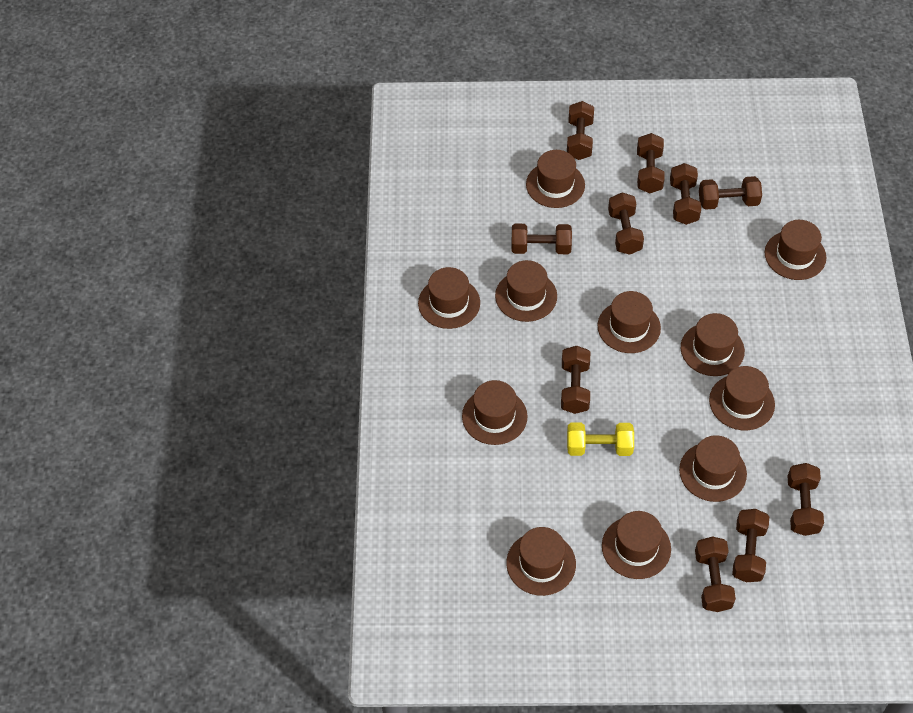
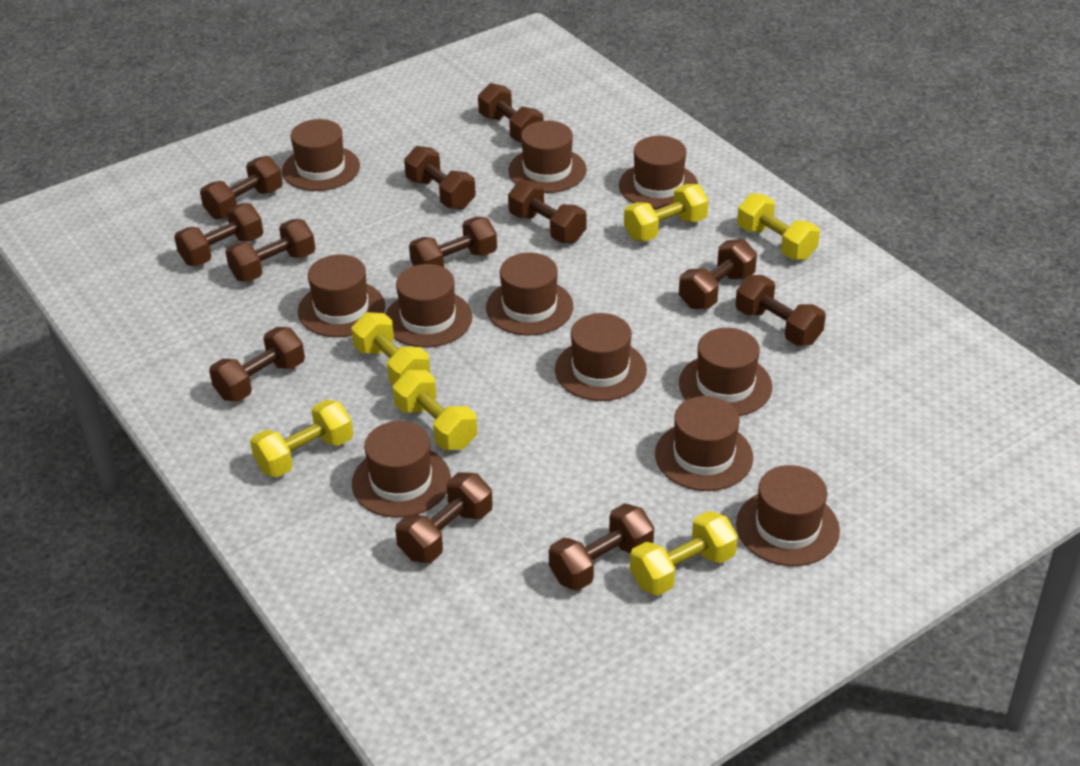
brown dumbbell: [511,224,572,254] [561,346,590,414] [567,101,594,160] [608,193,644,255] [637,133,665,193] [670,163,701,225] [695,536,736,612] [699,176,762,210] [732,509,769,582] [787,463,824,536] = 10 -> [174,203,263,266] [200,156,283,219] [209,327,305,402] [225,219,315,282] [395,472,493,563] [404,146,476,209] [409,217,497,267] [478,83,544,142] [508,180,587,243] [549,504,654,591] [679,239,757,309] [735,275,826,346] = 12
yellow dumbbell: [567,423,634,456] = 1 -> [250,399,353,477] [351,312,430,385] [393,370,477,450] [624,184,709,241] [630,511,738,596] [737,193,820,260] = 6

